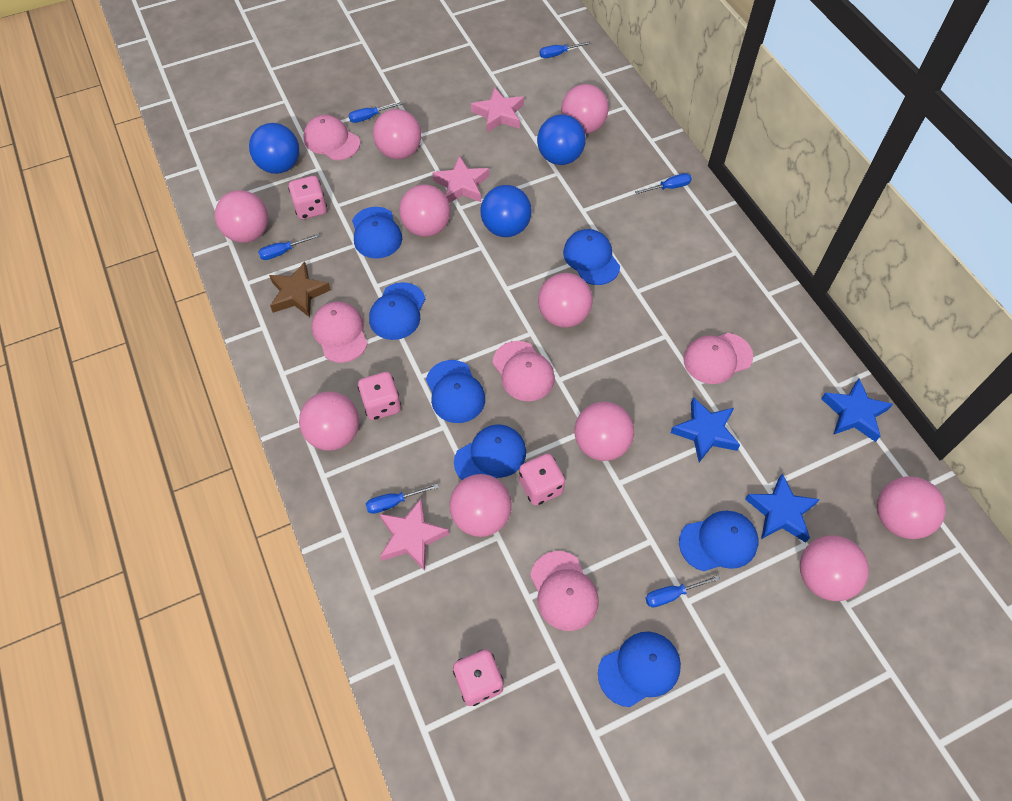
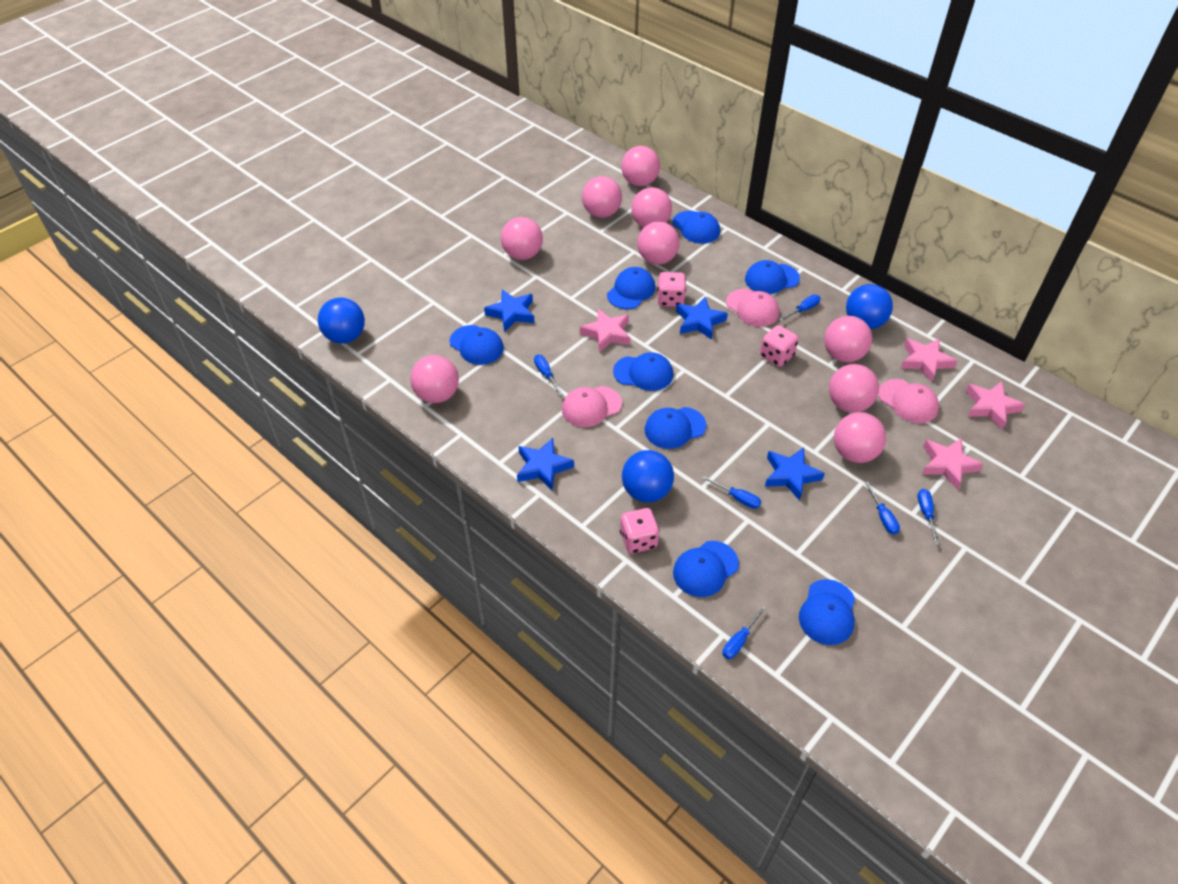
blue cap: [352,207,402,259] [369,282,425,340] [426,360,485,423] [454,424,526,480] [563,229,620,285] [598,631,681,707] [679,510,758,571] = 7 -> [449,325,504,365] [607,267,655,309] [613,352,673,391] [645,407,706,449] [672,211,720,244] [673,541,739,597] [745,260,800,294] [799,579,855,645] = 8
blue star: [671,397,740,462] [745,474,820,543] [821,379,893,442] = 3 -> [484,289,535,332] [517,438,574,490] [676,296,728,340] [765,447,825,501] = 4
brown star: [269,262,331,317] = 1 -> none = 0
pink ball: [215,190,268,243] [299,392,359,451] [373,109,421,159] [399,184,451,237] [450,474,512,537] [538,273,593,328] [561,84,609,134] [574,401,634,461] [800,535,869,601] [877,476,946,539] = 10 -> [410,355,459,403] [501,217,543,260] [582,176,622,218] [621,146,660,186] [631,187,672,228] [637,221,680,265] [824,316,872,362] [829,364,879,413] [834,412,886,463] = 9
pink cap: [303,115,360,160] [312,302,368,363] [493,341,555,401] [530,551,599,631] [683,333,753,384] = 5 -> [562,386,622,427] [726,289,779,327] [878,379,939,423] = 3
pink dice: [288,176,327,219] [358,372,401,420] [453,649,503,706] [519,453,565,506] = 4 -> [620,508,659,553] [657,272,686,307] [760,325,799,367] = 3
pink star: [380,499,449,571] [432,156,489,203] [471,87,524,132] = 3 -> [580,309,630,353] [901,338,957,382] [922,438,983,490] [966,381,1025,430] = 4

